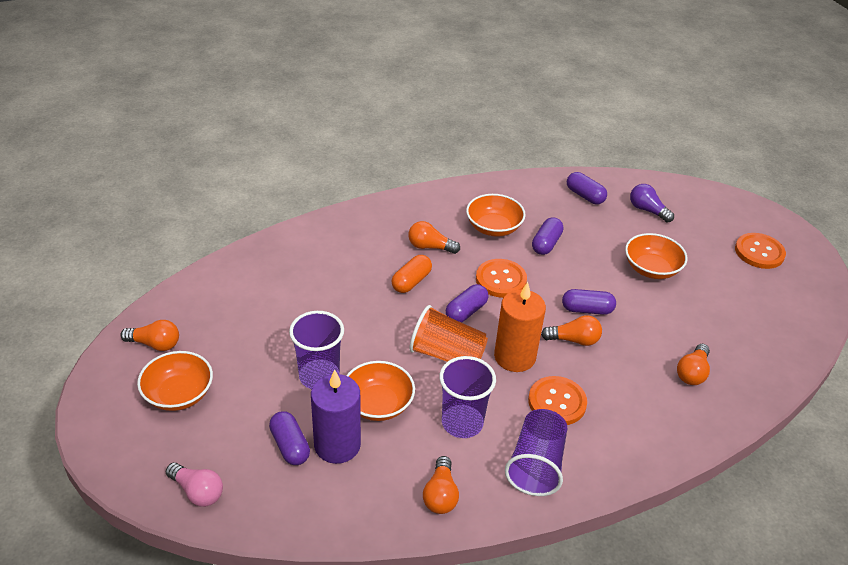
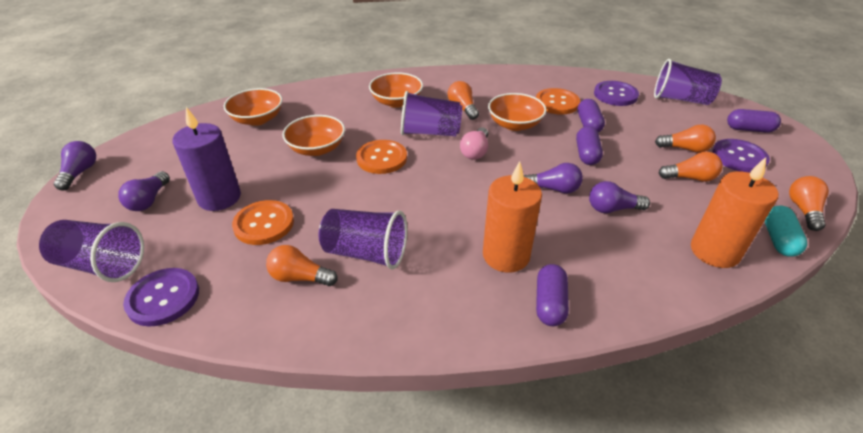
orange candle: [494,282,546,372] = 1 -> [483,161,542,272] [691,157,778,268] = 2
orange capsule: [391,255,432,293] = 1 -> none = 0
orange cup: [409,305,488,362] = 1 -> none = 0
purple button: none = 0 -> [123,268,199,326] [594,81,639,106] [712,139,770,173] = 3
purple capsule: [269,411,310,465] [446,284,489,323] [532,217,564,255] [562,289,616,315] [567,172,607,204] = 5 -> [536,264,569,326] [576,126,603,165] [577,99,605,133] [727,109,781,133] = 4
purple cup: [289,311,344,389] [439,356,496,438] [505,409,567,496] = 3 -> [39,220,144,282] [319,209,407,269] [401,91,462,136] [654,59,722,105] = 4
purple light bulb: [630,184,674,223] = 1 -> [54,141,96,190] [118,171,170,211] [524,163,583,194] [589,181,650,213] = 4
turquoise capsule: none = 0 -> [765,206,807,257] = 1

